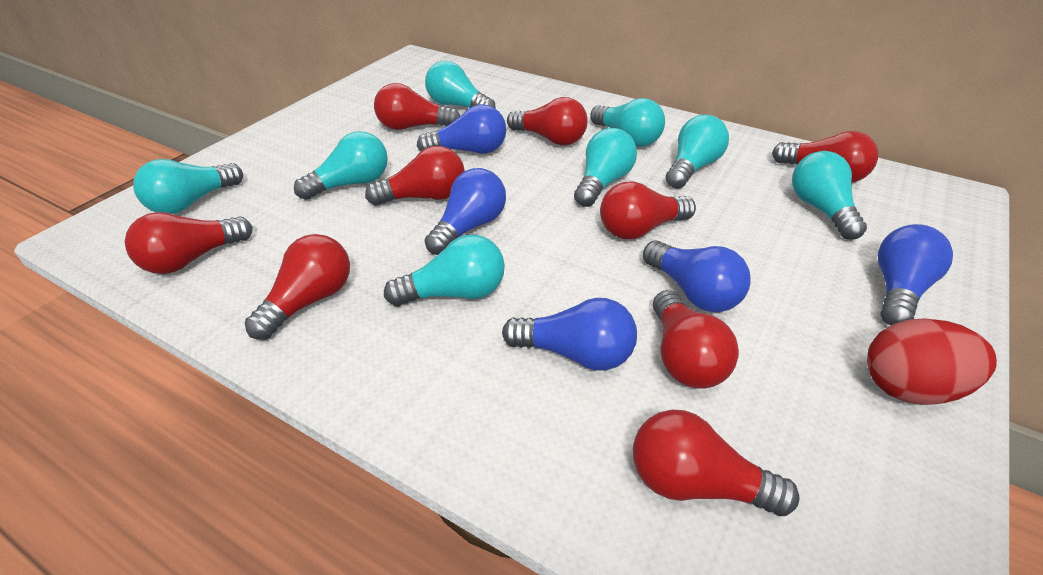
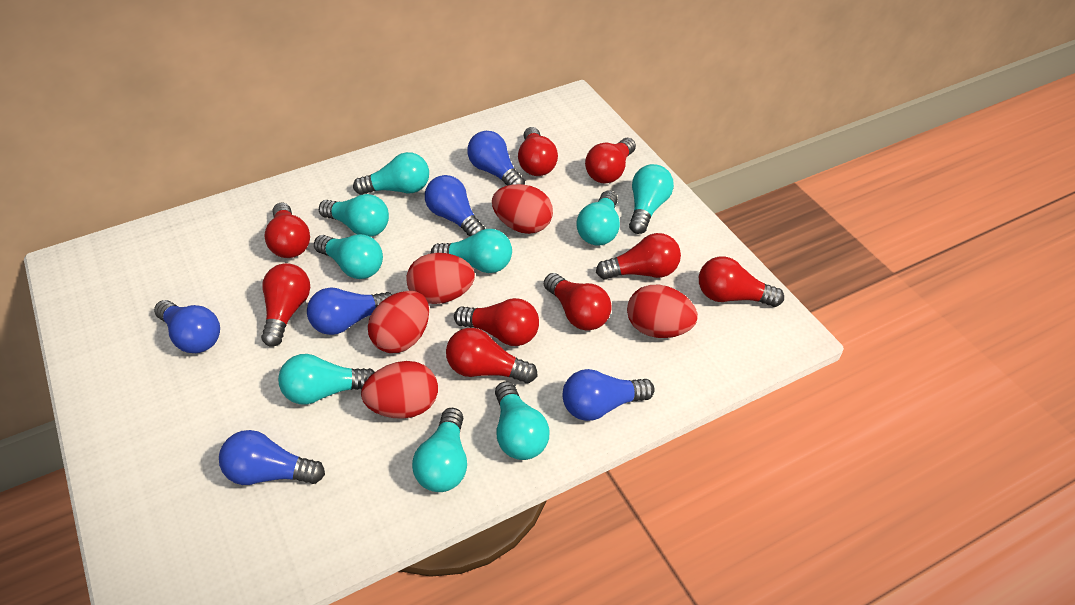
blue light bulb: [417,104,506,154] [424,168,506,255] [502,298,637,371] [643,240,751,312] [878,224,953,326] = 5 -> [154,300,220,353] [219,430,325,485] [307,287,393,335] [425,175,485,236] [467,131,525,186] [562,369,655,421] = 6
red egg: [867,318,997,405] = 1 -> [361,361,438,419] [368,291,429,353] [406,253,475,304] [492,184,553,234] [627,285,698,338] = 5
turquoise light bulb: [133,159,243,214] [294,131,388,200] [384,235,505,306] [425,61,495,108] [574,128,637,207] [590,98,665,147] [666,115,729,189] [792,151,867,239] = 8 -> [278,354,375,405] [314,234,383,279] [319,194,389,237] [353,152,429,195] [412,408,467,492] [431,229,512,273] [495,381,549,460] [576,191,620,246] [629,164,674,234] = 9

